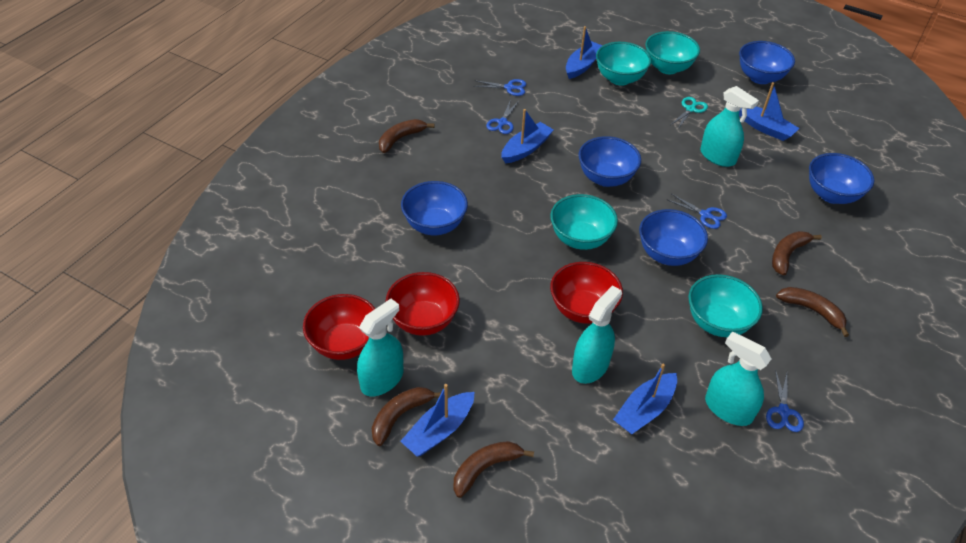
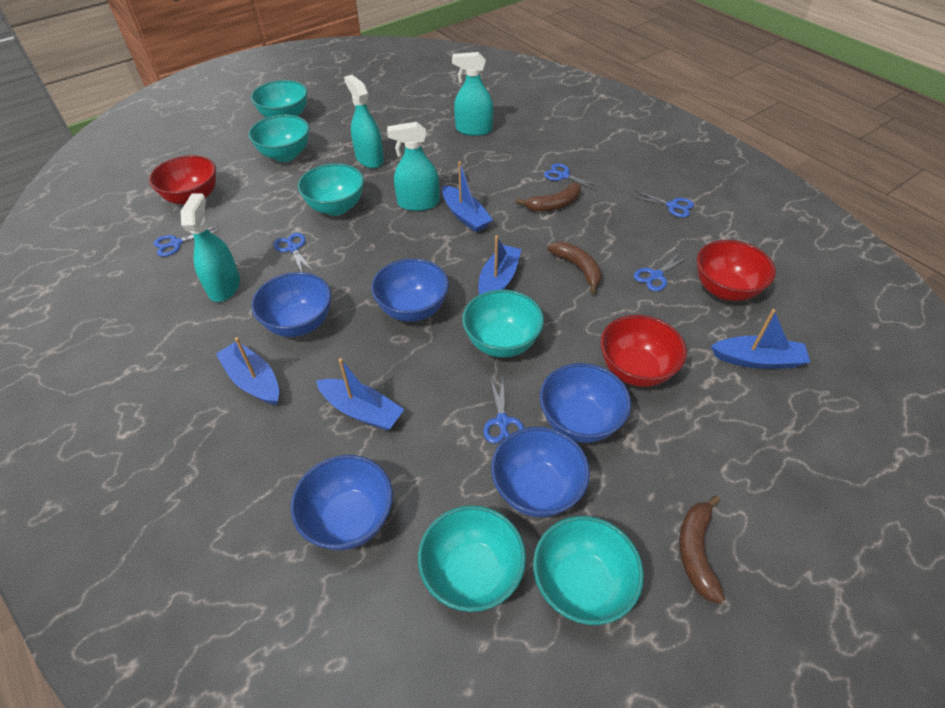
blue scissors: [473,79,526,96] [486,100,519,134] [668,194,727,229] [766,369,804,432] = 4 -> [153,225,221,257] [273,233,314,273] [483,377,524,444] [544,163,602,190] [631,190,694,218] [634,252,690,291] = 6
brown banana: [372,387,441,446] [379,119,434,153] [453,441,534,498] [772,231,822,276] [776,287,849,337] = 5 -> [516,183,581,212] [547,242,602,294] [679,495,725,604] = 3
turquoise bowl: [550,194,618,250] [596,42,651,86] [645,31,700,75] [689,274,763,337] = 4 -> [249,115,309,162] [251,80,308,118] [298,163,364,216] [418,505,526,612] [462,290,544,358] [533,516,644,625] = 6
turquoise scissors: [671,97,708,129] = 1 -> none = 0

